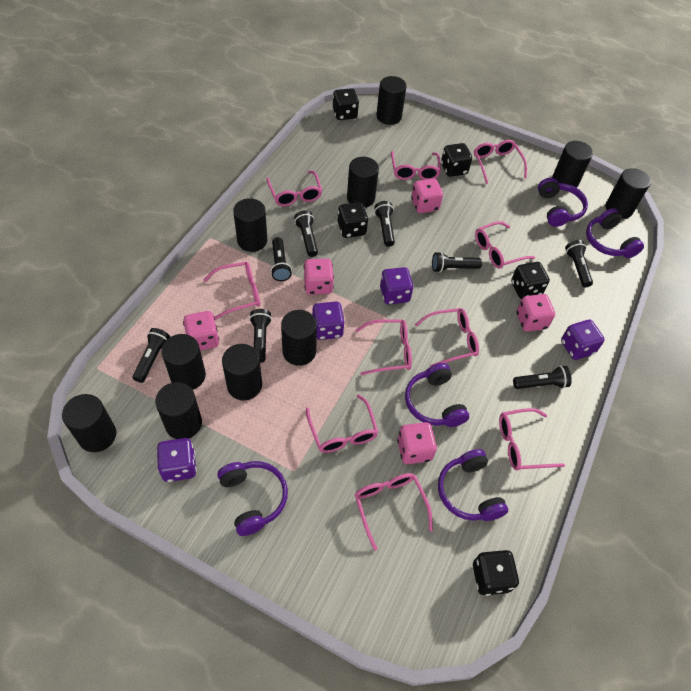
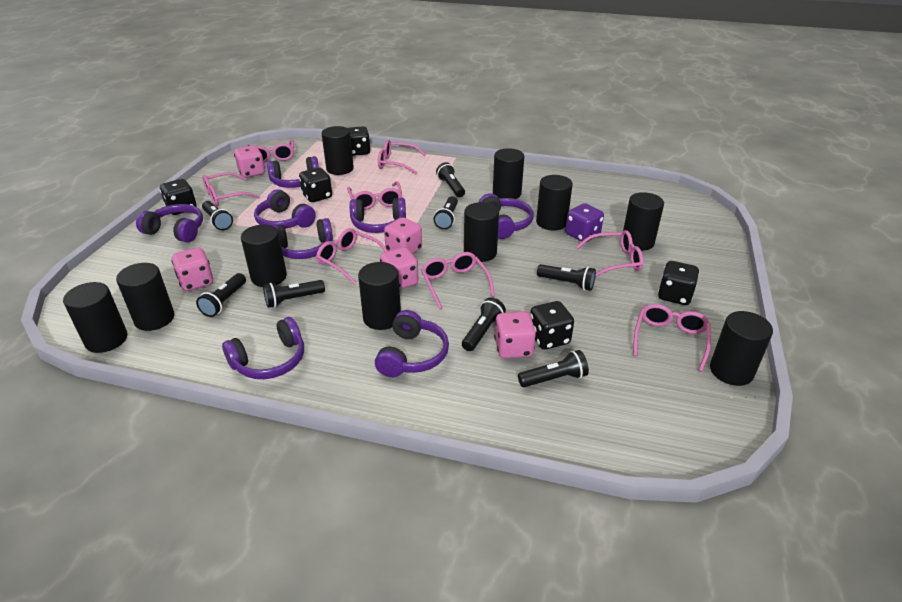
pink glasses: [204,262,260,320] [267,171,322,206] [306,394,378,453] [355,319,412,375] [355,473,433,551] [391,151,441,180] [415,308,479,367] [474,140,527,184] [475,221,535,269] [499,408,565,471] = 10 -> [202,172,260,206] [246,139,294,163] [316,228,387,284] [347,181,402,210] [378,140,426,175] [421,252,495,309] [576,230,643,277] [633,304,711,372] = 8
purple dice: [157,438,197,482] [312,302,345,340] [380,267,414,304] [561,320,605,360] = 4 -> [565,203,604,242] = 1
purple headphones: [217,461,288,536] [405,363,469,427] [438,449,508,521] [538,178,588,227] [586,208,644,258] = 5 -> [136,204,203,243] [222,317,304,379] [254,189,316,229] [267,156,319,188] [274,218,333,259] [350,198,406,233] [375,310,449,377] [479,193,534,239] = 8

